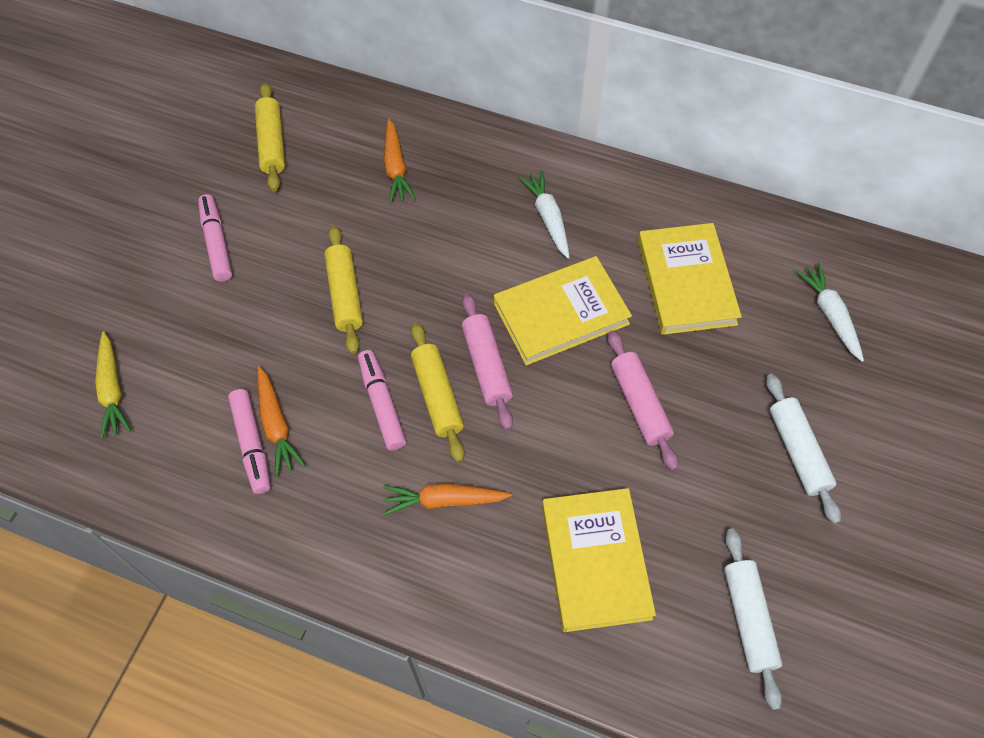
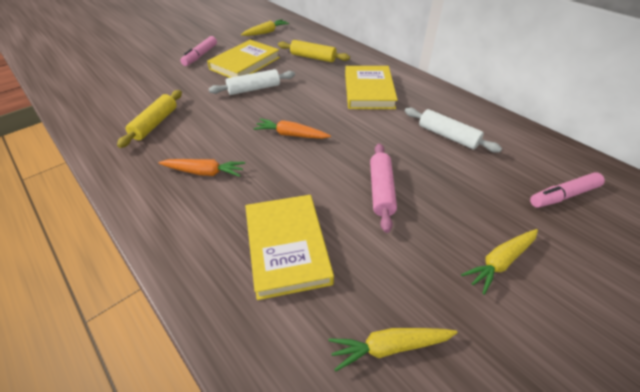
orange carrot: [257,366,306,476] [383,484,512,515] [384,119,416,203] = 3 -> [159,159,245,177] [253,118,331,139] = 2
pink marker: [198,194,232,282] [228,389,271,494] [358,350,406,451] = 3 -> [180,36,217,66] [530,172,605,208] = 2
pink rolling pin: [462,293,513,430] [608,330,678,471] = 2 -> [370,143,397,233] = 1
white carrot: [519,170,570,259] [795,263,864,362] = 2 -> none = 0
yellow carrot: [95,331,131,439] = 1 -> [241,19,289,36] [328,328,458,371] [461,229,538,295] = 3
yellow rolling pin: [255,83,285,192] [324,225,363,354] [411,322,465,462] = 3 -> [117,90,182,148] [278,40,350,62] = 2

